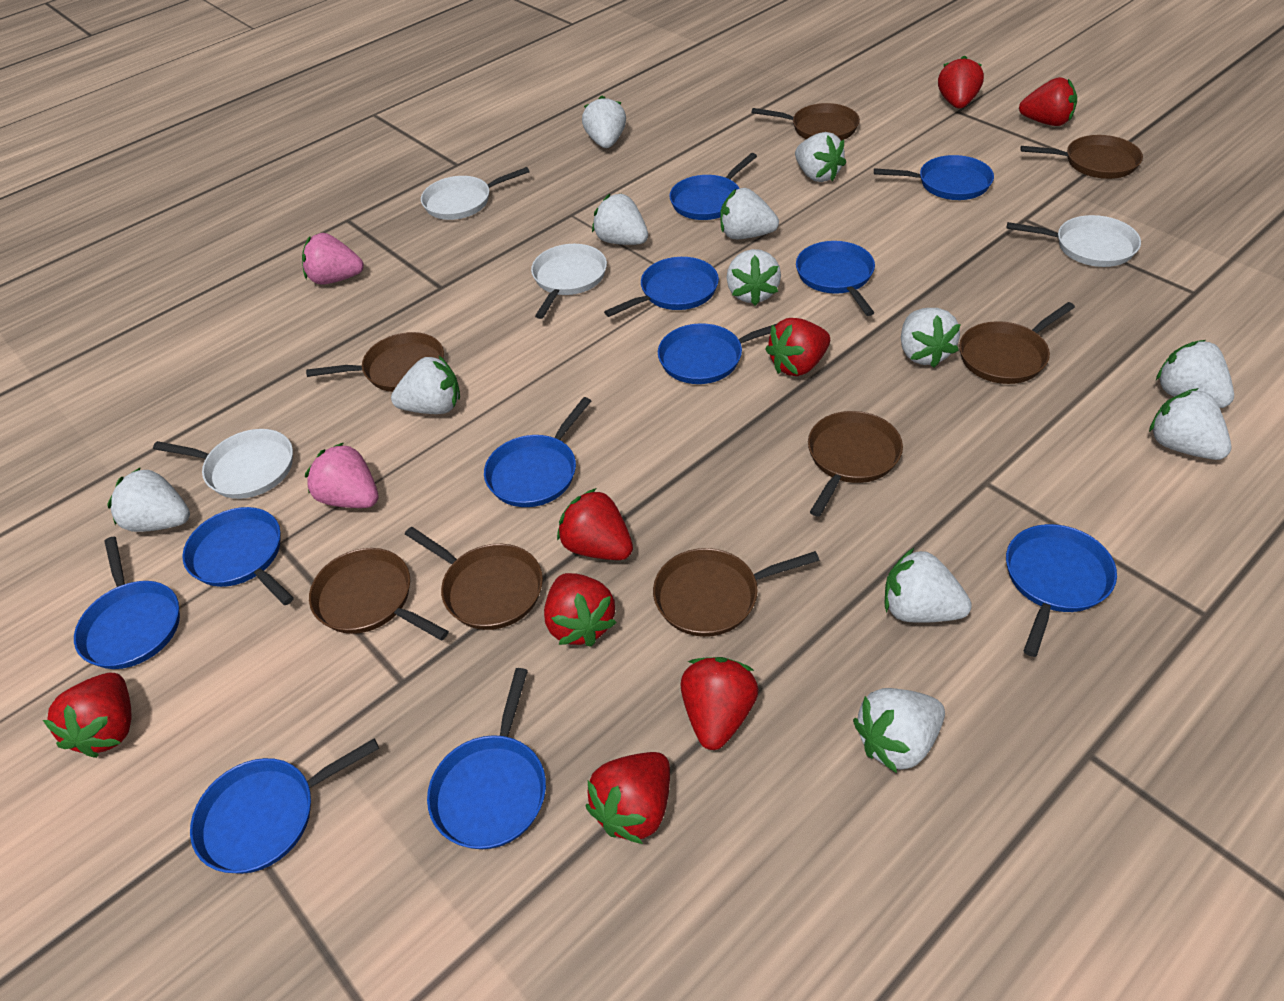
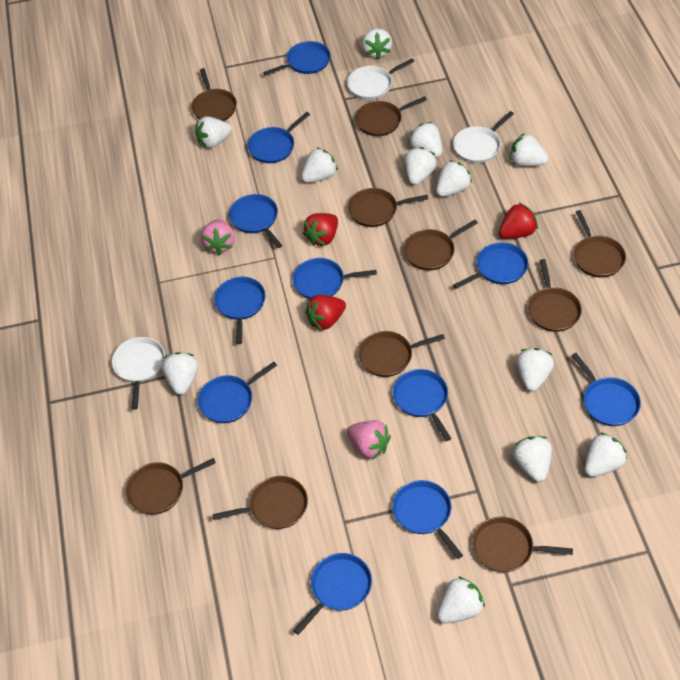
brown pan: [306,332,444,392] [309,548,449,640] [405,527,543,630] [653,548,819,637] [751,103,860,140] [808,411,903,517] [959,302,1075,384] [1020,135,1143,179] = 8 -> [126,458,216,515] [191,68,237,121] [213,476,308,529] [348,188,428,227] [355,96,427,136] [358,331,445,377] [404,220,478,270] [472,516,573,573] [528,259,582,332] [574,210,626,278] = 10
red strawberry: [43,673,131,758] [544,573,617,647] [557,488,633,560] [586,752,670,844] [681,657,759,750] [765,318,830,376] [938,55,984,109] [1019,77,1077,126] = 8 -> [303,213,338,246] [305,295,346,330] [499,203,538,239] = 3
white pan: [153,429,293,499] [421,167,530,220] [531,244,607,319] [1006,215,1141,267] = 4 -> [112,337,165,410] [347,58,415,100] [453,111,514,163] = 3

